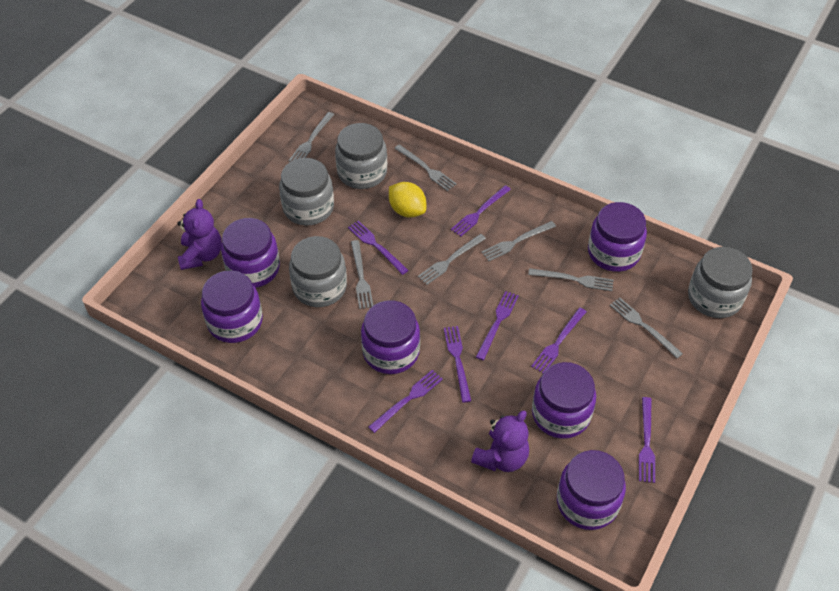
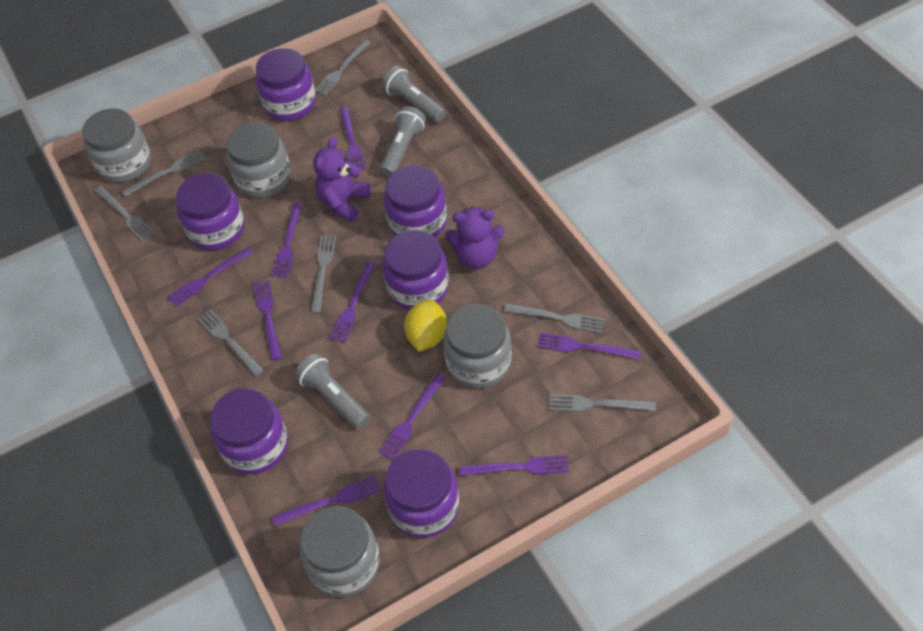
grey flashlight: none = 0 -> [294,353,370,429] [380,106,426,177] [382,66,446,123] = 3
purple fork: [348,221,409,275] [368,370,443,433] [444,326,471,403] [451,185,511,237] [476,291,519,360] [531,307,587,373] [639,397,655,483] = 7 -> [167,247,253,307] [253,280,282,361] [272,202,303,278] [272,476,381,526] [329,262,375,343] [340,107,367,171] [379,373,446,460] [459,455,569,476] [537,333,641,360] = 9

